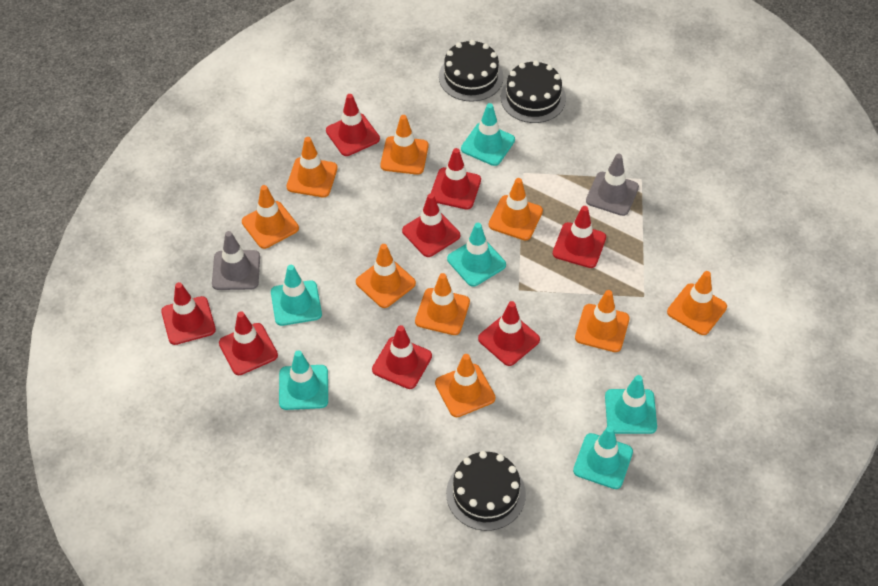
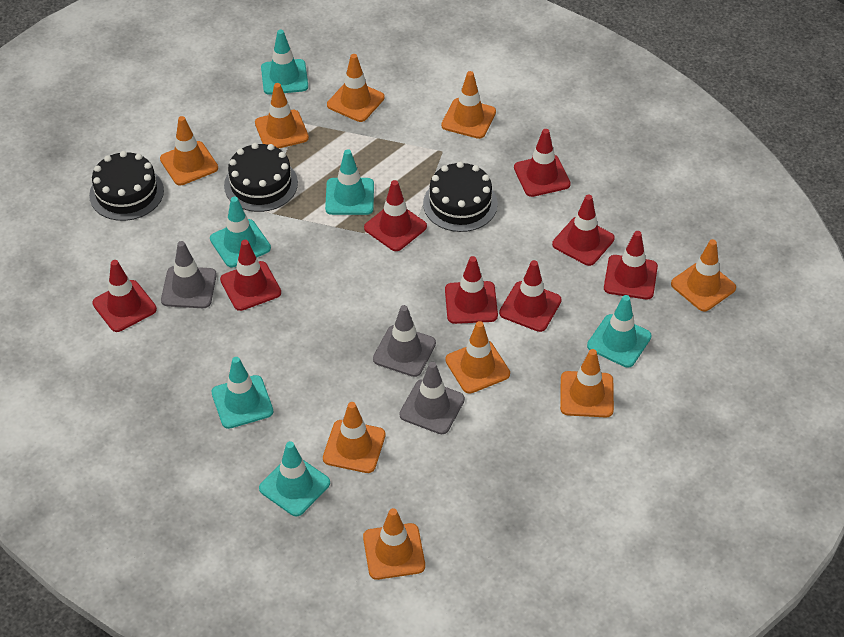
grey traffic cone: [212,231,260,290] [586,153,639,216] = 2 -> [161,241,217,308] [373,305,436,377] [399,362,465,434] = 3

